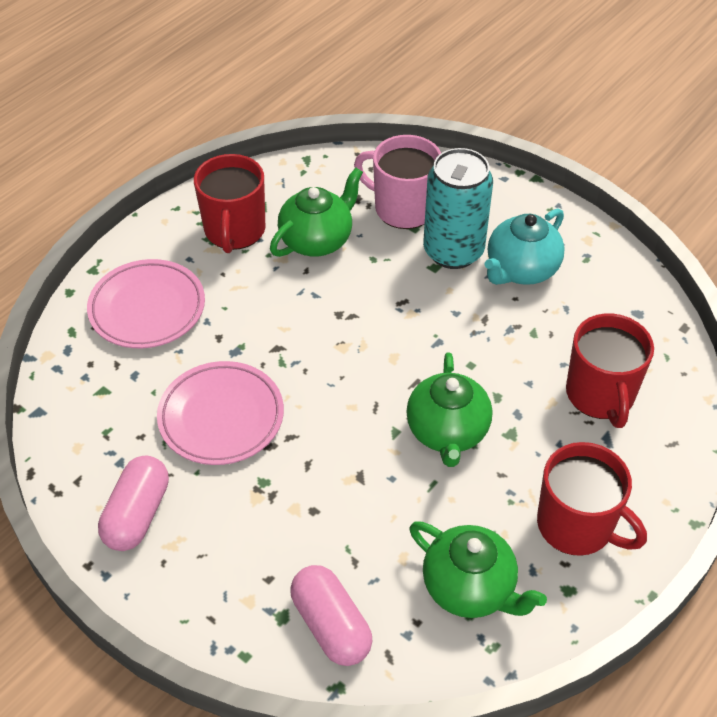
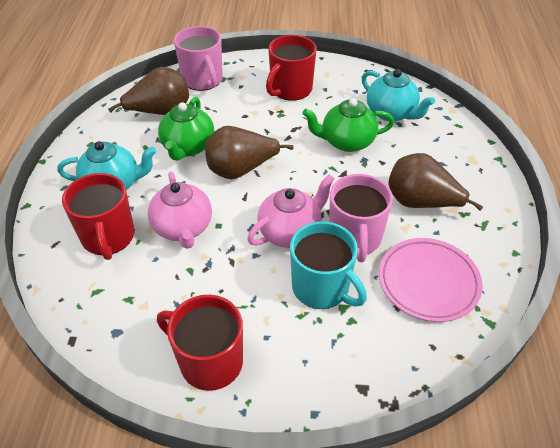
brown pear: none = 0 -> [108,67,189,115] [205,126,294,179] [388,153,483,211] = 3
green teapot: [270,168,363,257] [406,352,492,467] [409,521,547,618] = 3 -> [158,97,214,161] [302,98,394,152] = 2
pink capsule: [98,455,169,551] [290,565,372,666] = 2 -> none = 0
pink mug: [354,135,441,229] = 1 -> [174,26,223,91] [329,174,393,262] = 2
pink plate: [87,259,205,348] [157,361,284,465] = 2 -> [379,238,483,322] = 1
pink teapot: none = 0 -> [148,171,212,249] [247,174,335,248] = 2
turquoise can: [423,148,493,269] = 1 -> none = 0
turquoise mug: none = 0 -> [290,221,367,309] = 1
turquoise teapot: [484,209,565,285] = 1 -> [58,141,156,190] [362,69,435,121] = 2

